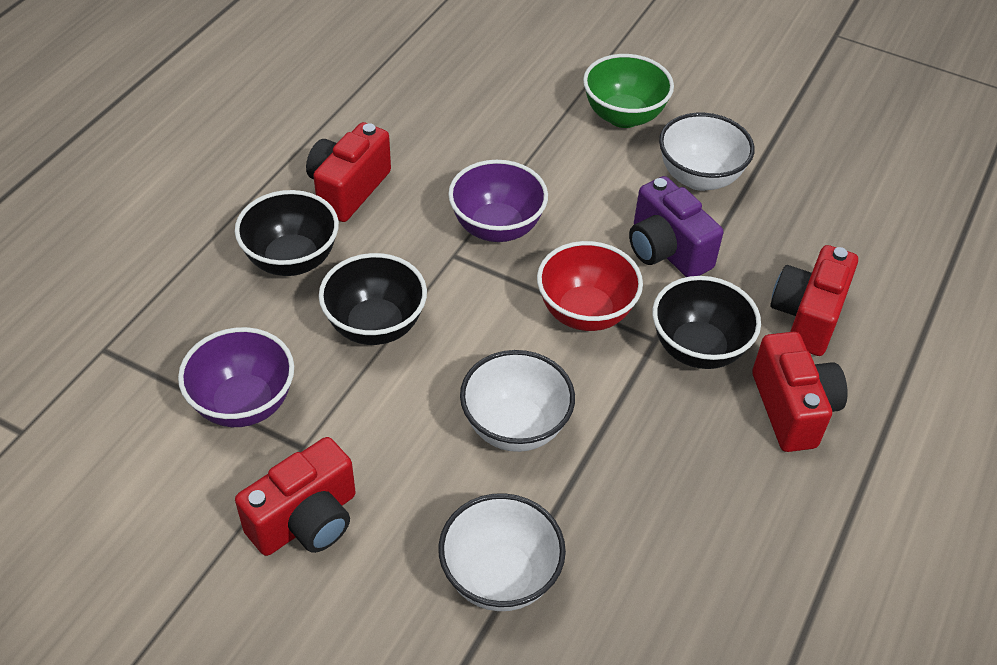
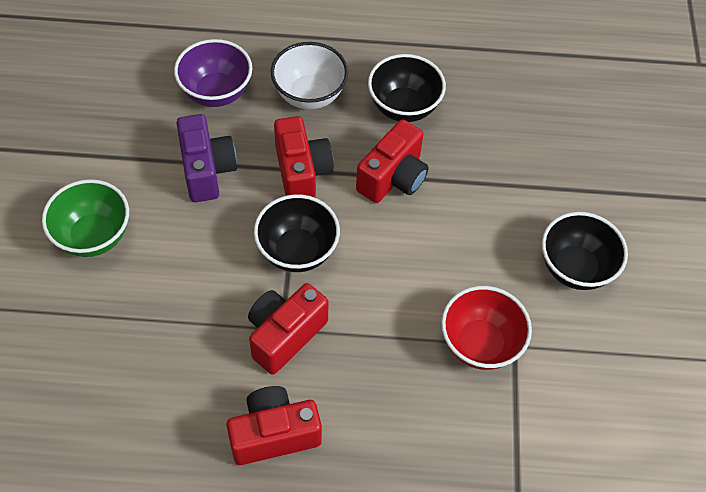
purple bowl: [178,327,294,427] [448,160,548,242] = 2 -> [174,39,252,107] = 1
white bowl: [438,493,566,611] [460,350,575,452] [659,113,755,191] = 3 -> [271,42,348,109] = 1

